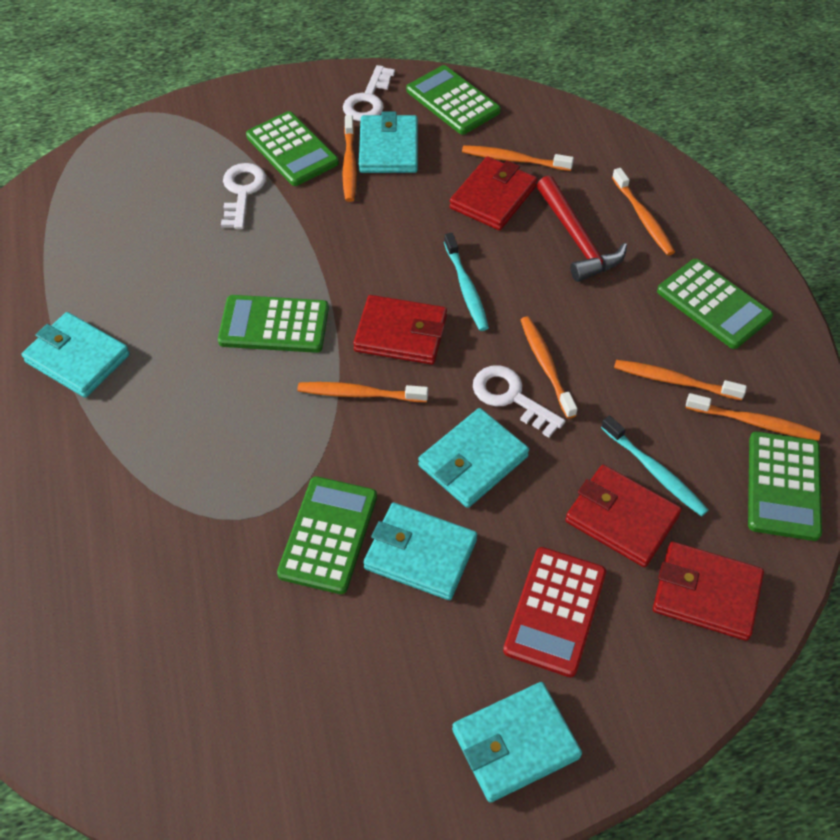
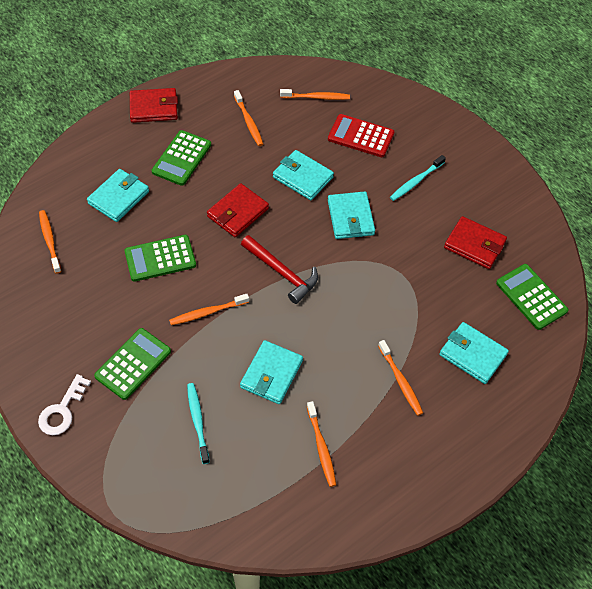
green calculator: [218,295,329,353] [246,111,339,186] [277,476,377,594] [406,65,501,135] [657,259,773,349] [748,431,822,541] = 6 -> [94,328,171,400] [124,235,196,282] [152,130,211,186] [496,264,568,330] = 4
orange toothbrush: [297,382,428,402] [342,115,357,202] [462,145,574,171] [521,317,577,419] [612,168,675,256] [614,360,747,400] [686,393,821,441] = 7 -> [39,210,61,274] [169,294,249,325] [234,90,263,146] [280,89,350,100] [307,401,336,487] [378,340,423,416] = 6
red wallet: [353,295,447,365] [449,156,537,230] [565,465,682,567] [653,542,764,641] = 4 -> [130,88,178,123] [207,183,269,237] [444,216,507,269] = 3
white key: [221,163,266,229] [343,65,395,121] [473,365,565,438] = 3 -> [38,374,91,435] = 1

